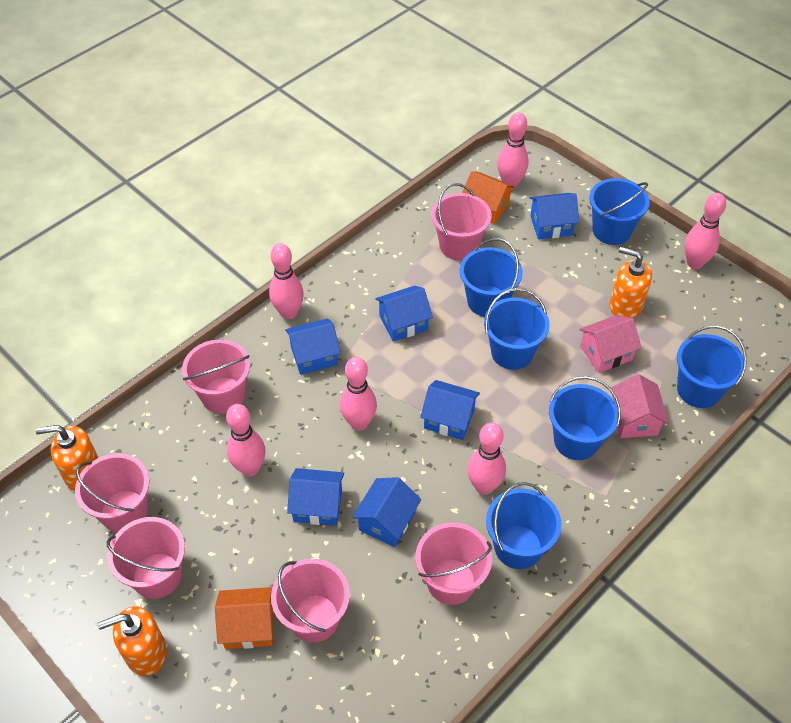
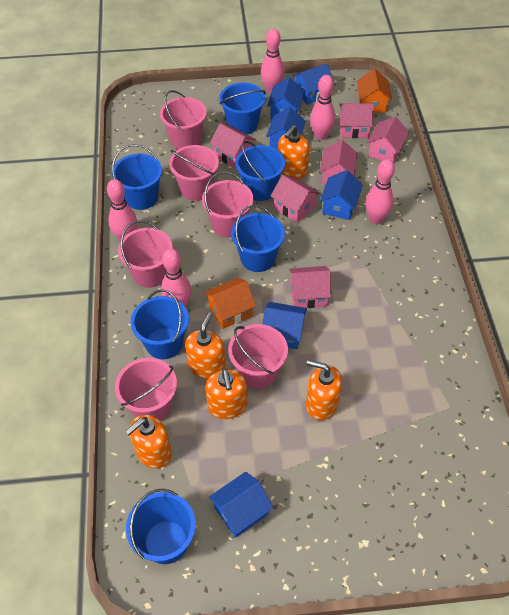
orange soap dispenser: [35,425,98,491] [98,606,167,676] [610,247,652,318] = 3 -> [125,415,172,469] [185,312,226,380] [205,369,247,419] [278,125,309,179] [306,360,342,420] = 5
pink bowling pin: [226,404,265,477] [269,243,304,319] [340,357,377,431] [467,422,506,495] [497,112,528,189] [685,193,726,269] = 6 -> [107,179,137,241] [161,249,191,307] [261,29,284,94] [310,75,335,140] [366,159,395,224] = 5
pink house: [579,315,642,373] [611,374,669,438] = 2 -> [210,123,256,169] [271,175,319,223] [289,266,332,308] [320,140,358,185] [339,103,374,138] [367,116,409,164] = 6

